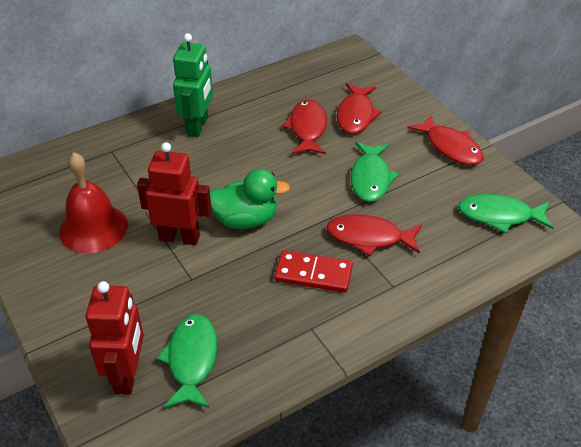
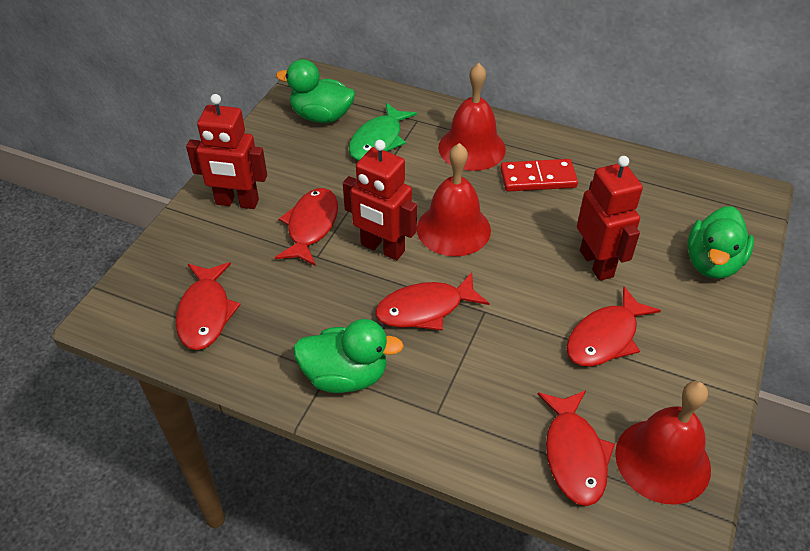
green duck: [210,169,290,229] = 1 -> [276,59,355,123] [293,319,404,393] [687,206,754,279] = 3
green fish: [157,314,217,408] [350,142,399,202] [458,194,554,233] = 3 -> [349,103,417,160] = 1
green robot: [173,33,213,137] = 1 -> none = 0
red bell: [59,152,128,253] = 1 -> [417,143,491,256] [438,63,506,171] [615,381,711,505] = 3
red fish: [282,99,327,154] [326,214,422,256] [337,83,382,134] [408,115,483,165] = 4 -> [176,262,241,350] [275,188,338,266] [375,272,490,330] [538,390,615,506] [566,286,661,367] = 5
red robot: [86,281,144,395] [137,142,212,245] = 2 -> [186,94,267,209] [343,140,417,260] [577,156,643,281] = 3

